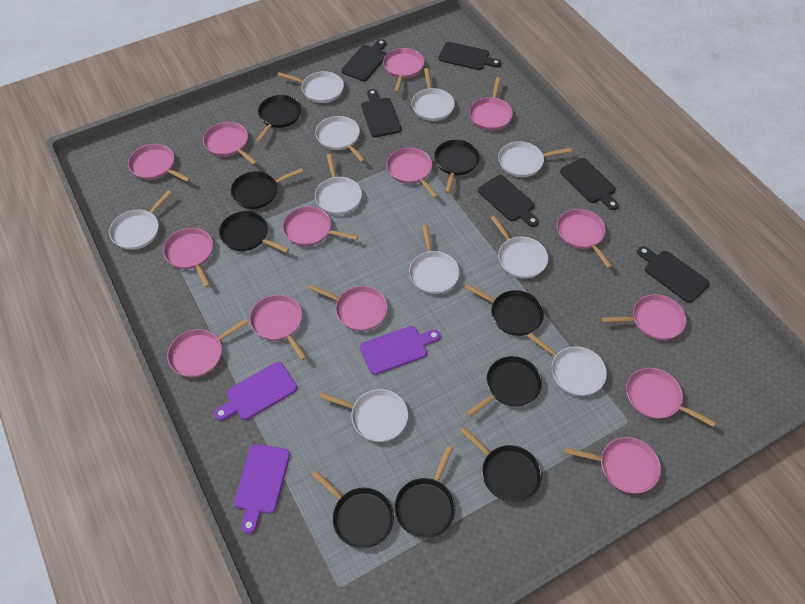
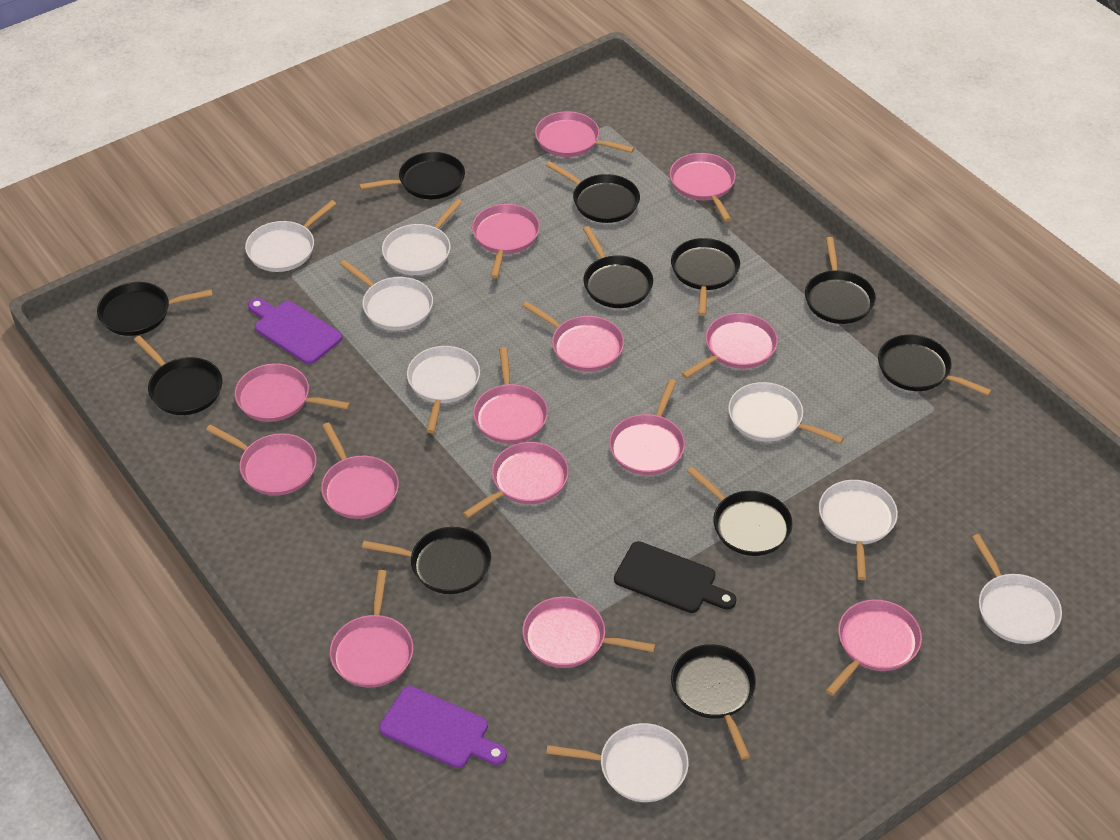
black cutting board: [341,39,387,81] [361,89,401,137] [438,42,501,70] [478,175,539,227] [560,158,619,210] [637,246,710,303] = 6 -> [614,541,737,613] = 1
black pan: [219,211,289,253] [231,168,304,209] [256,95,302,142] [312,470,394,548] [394,446,455,538] [434,140,480,193] [460,427,542,502] [465,284,544,336] [466,356,542,417] = 9 -> [97,282,213,336] [134,336,222,415] [359,152,465,199] [362,527,491,594] [546,161,640,223] [583,226,653,308] [671,238,740,316] [671,644,756,760] [687,466,793,556] [805,237,876,324] [878,335,992,396] = 11
purple cutting board: [214,362,297,421] [234,444,290,534] [360,326,441,375] = 3 -> [248,298,342,364] [379,686,507,768] = 2
white pan: [109,190,172,250] [278,71,344,103] [315,116,365,162] [315,154,362,215] [319,389,408,442] [409,225,460,294] [412,68,455,121] [491,216,548,279] [498,141,572,177] [527,333,607,396] = 10 -> [245,200,337,272] [340,260,433,331] [382,199,462,275] [407,346,480,433] [546,723,689,802] [728,382,844,444] [819,480,898,580] [972,534,1062,644] = 8

